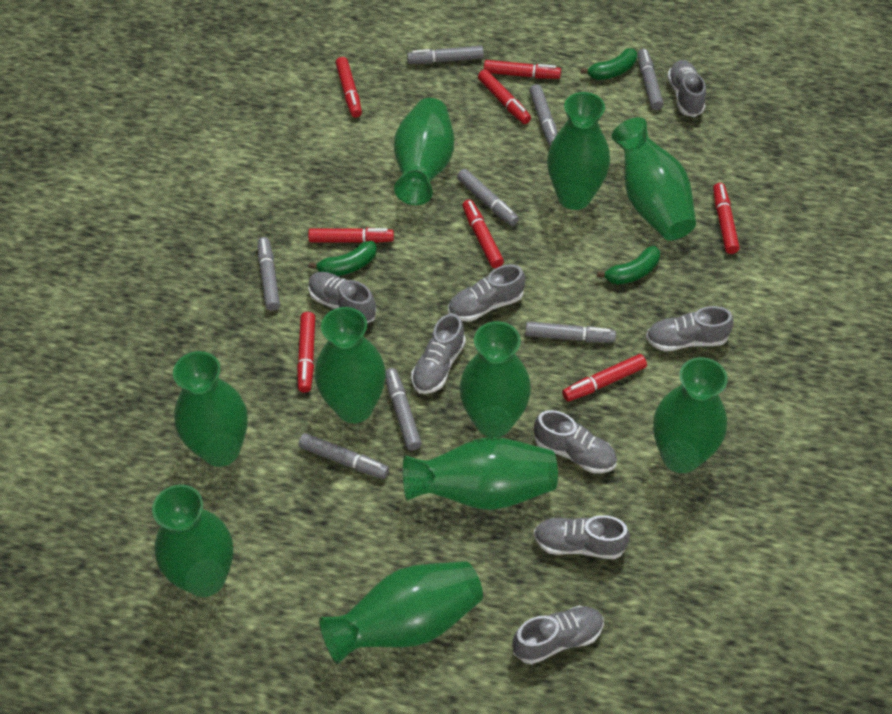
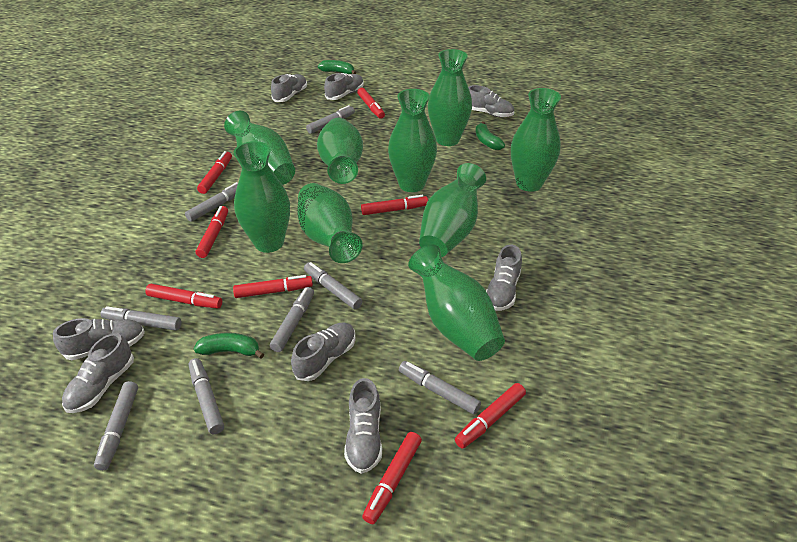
green vase: [152,484,233,597] [173,351,248,467] [315,307,386,423] [319,561,483,664] [394,98,454,205] [403,437,558,510] [460,321,531,437] [547,92,610,210] [612,117,696,240] [653,357,728,473] = 10 -> [224,111,295,185] [233,141,290,253] [297,183,363,263] [317,118,363,184] [388,89,437,192] [408,244,505,361] [419,163,486,257] [428,49,472,146] [511,88,561,192] = 9

